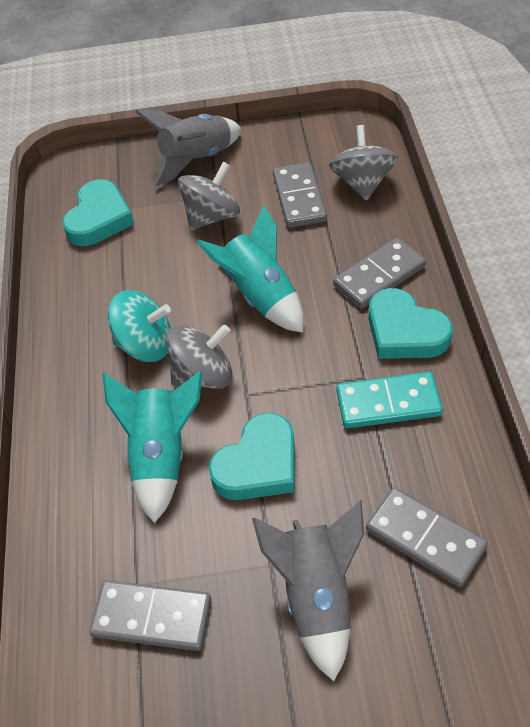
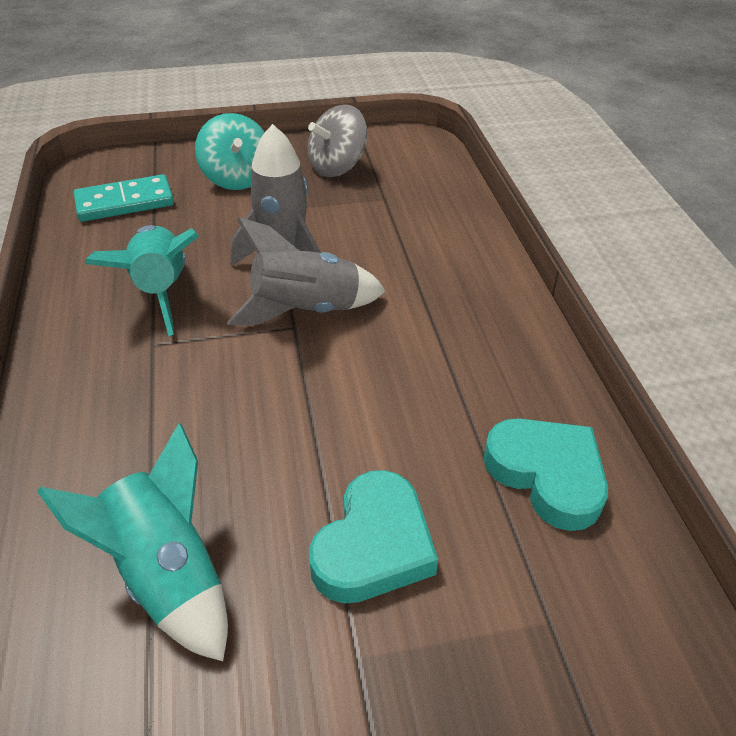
grey domino: [89,580,211,651] [273,162,327,228] [333,238,426,309] [366,487,488,587] = 4 -> none = 0
grey spinning top: [166,324,232,389] [178,162,240,230] [329,125,398,201] = 3 -> [307,105,367,177] = 1
turquoise heart: [62,180,134,246] [209,413,294,500] [368,288,453,359] = 3 -> [309,470,438,604] [483,418,608,531] = 2

